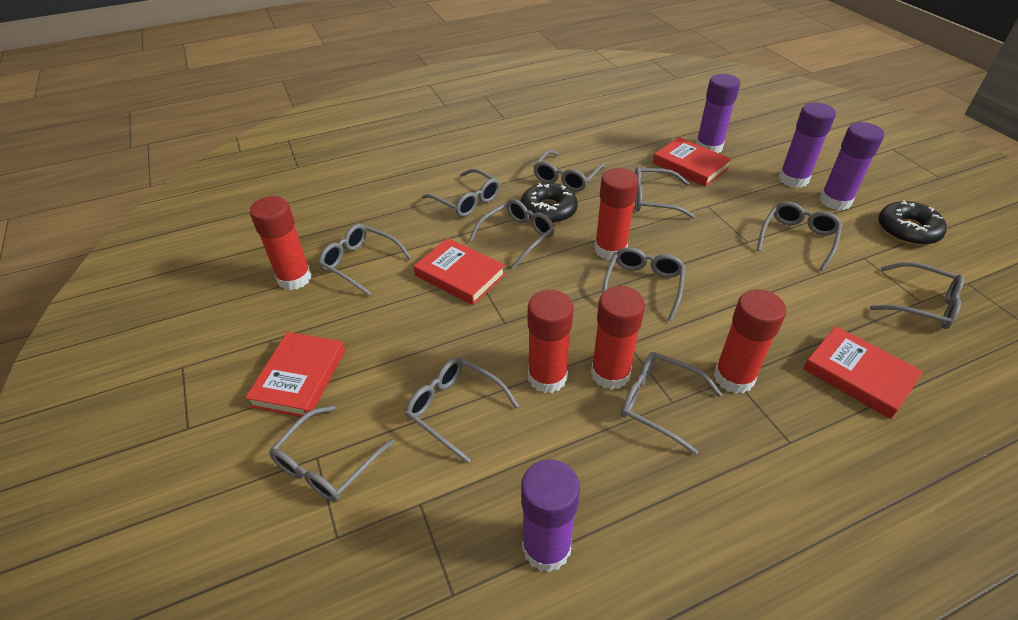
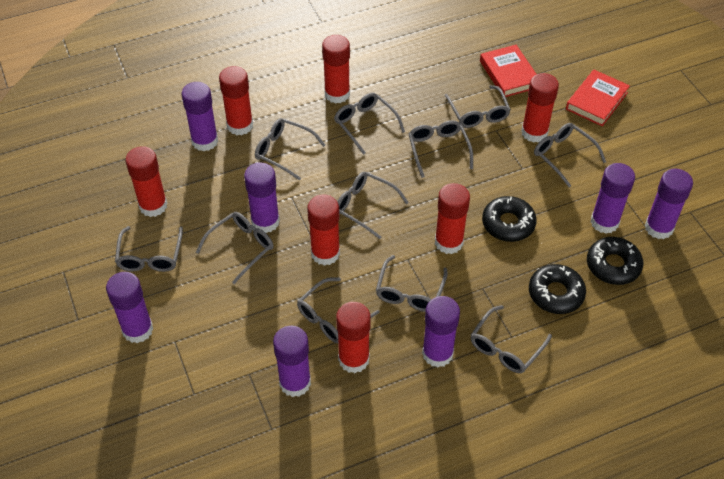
black donut: [520,183,578,224] [878,200,947,245] = 2 -> [482,196,537,242] [529,264,586,314] [587,237,643,285] = 3
purple glue stick: [521,459,580,572] [696,74,740,153] [779,102,836,188] [820,122,884,210] = 4 -> [106,272,153,343] [182,82,218,152] [244,162,280,233] [273,326,311,397] [422,296,460,367] [590,163,635,234] [645,168,693,239] = 7
red book: [245,332,345,418] [414,238,505,305] [653,137,732,187] [803,326,923,419] = 4 -> [480,45,536,97] [566,70,630,126] = 2
red glue stick: [250,196,312,290] [528,290,574,393] [591,286,645,390] [595,168,638,260] [714,289,786,394] = 5 -> [125,146,167,217] [219,66,253,135] [307,194,340,266] [322,35,350,104] [336,302,371,373] [435,183,470,254] [521,73,559,143] = 7

